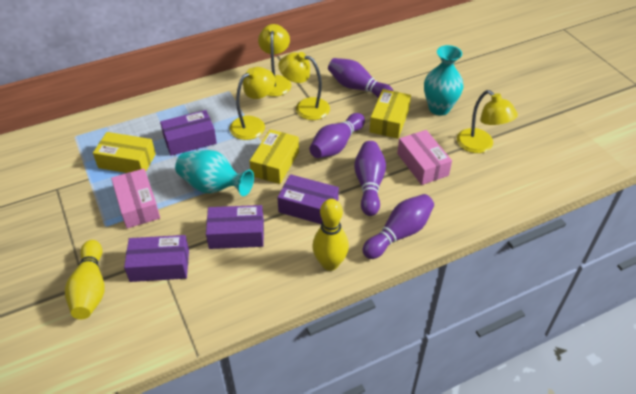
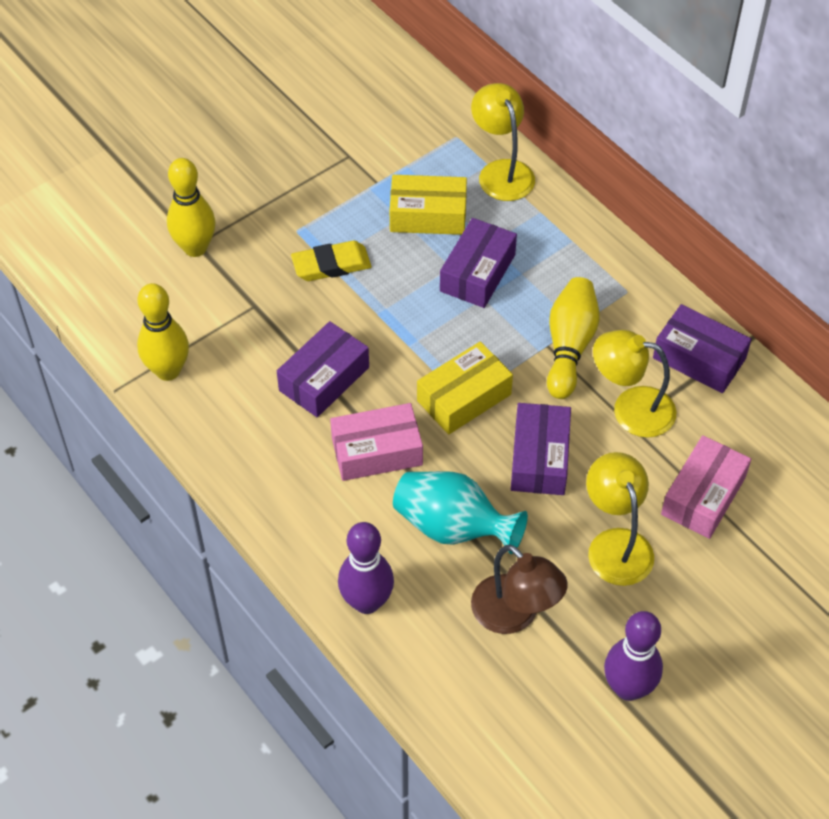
brown lamp: none = 0 -> [471,544,568,634] = 1
purple bowling pin: [309,113,365,158] [328,58,394,98] [354,141,386,216] [362,194,434,259] = 4 -> [338,522,394,614] [604,611,663,701] = 2
turquoise vase: [175,150,254,196] [424,45,463,115] = 2 -> [393,471,528,554] = 1
yellow bowling pin: [65,240,104,319] [312,199,349,271] = 2 -> [137,283,189,381] [167,158,216,257] [547,277,599,399] = 3
yellow box: [93,132,156,173] [250,129,299,184] [369,89,411,139] = 3 -> [390,175,467,235] [417,341,513,435] = 2
yellow eraser: none = 0 -> [291,241,371,281] = 1
yellow lamp: [230,67,275,140] [258,24,291,97] [278,52,330,120] [457,90,518,153] = 4 -> [471,83,535,201] [586,452,654,586] [593,330,677,438] = 3

